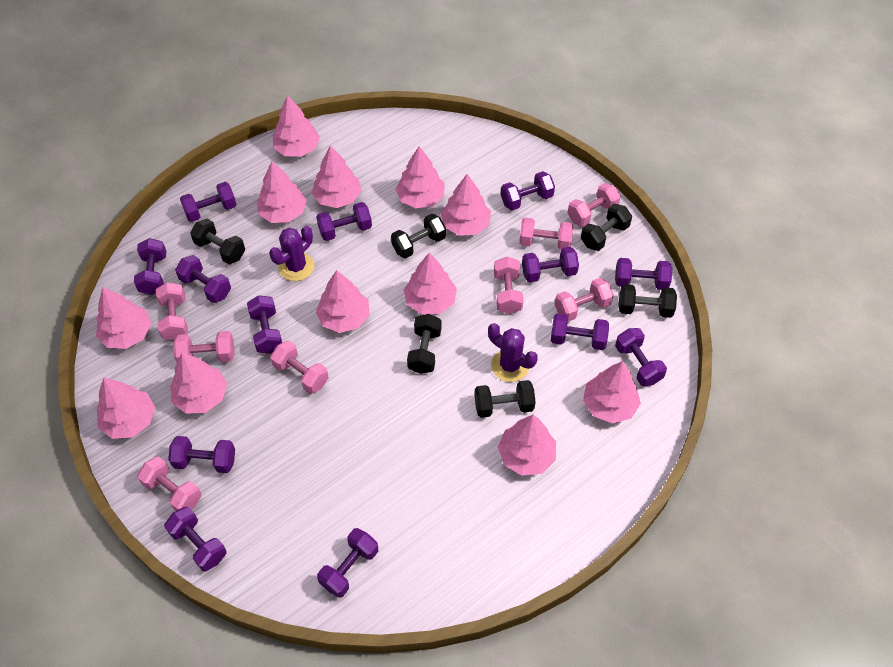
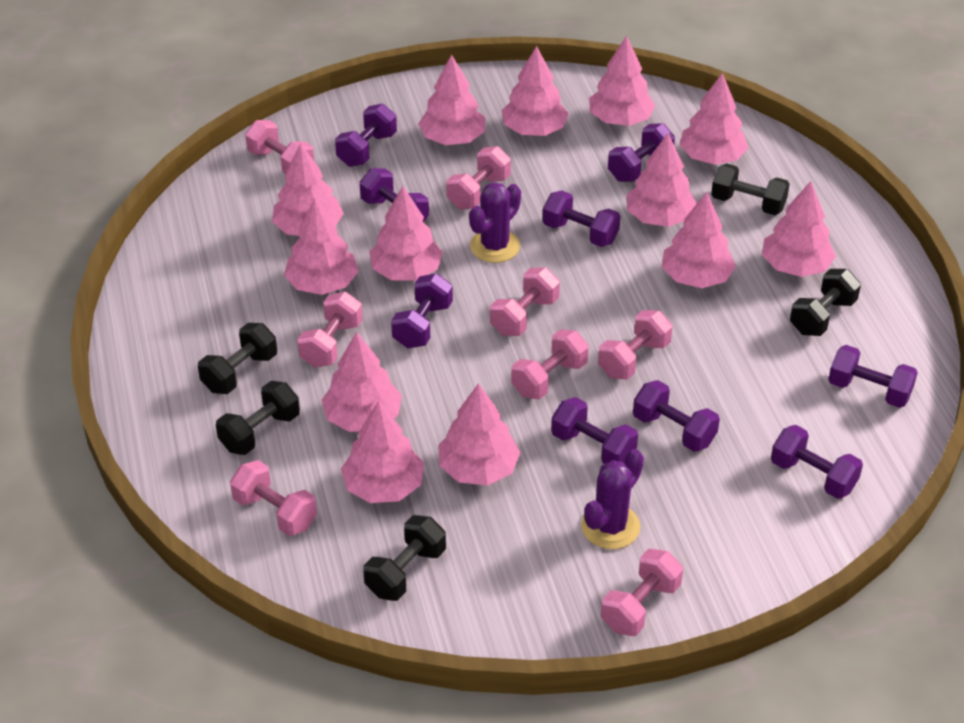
black dumbbell: [190,219,245,264] [391,214,446,259] [407,314,441,374] [474,380,536,418] [581,204,632,251] [618,284,677,318] = 6 -> [198,323,277,394] [216,381,300,455] [363,515,446,601] [711,163,790,215] [790,269,861,336] = 5
pink tree: [96,287,151,349] [97,378,155,439] [170,352,227,414] [257,161,307,223] [273,95,320,157] [312,145,362,208] [316,270,370,333] [396,146,444,208] [404,253,457,314] [441,174,491,236] [498,415,556,476] [583,361,641,424] = 12 -> [272,143,344,236] [284,199,359,295] [322,332,402,432] [341,401,424,503] [369,186,443,281] [418,55,485,145] [439,383,521,486] [501,46,569,136] [589,36,656,126] [627,133,697,227] [662,192,736,288] [679,73,748,165] [762,181,836,277] = 13
purple dumbbell: [134,238,166,295] [164,507,227,571] [168,436,235,473] [175,255,231,303] [180,182,237,222] [247,295,282,354] [316,202,372,241] [317,528,378,598] [501,171,555,210] [522,247,579,282] [551,314,609,350] [615,258,672,290] [615,328,667,386] = 13 -> [335,104,397,167] [360,168,429,222] [391,273,453,348] [543,190,620,247] [551,397,638,464] [608,123,675,182] [633,380,720,452] [771,425,863,499] [828,345,918,408] = 9

